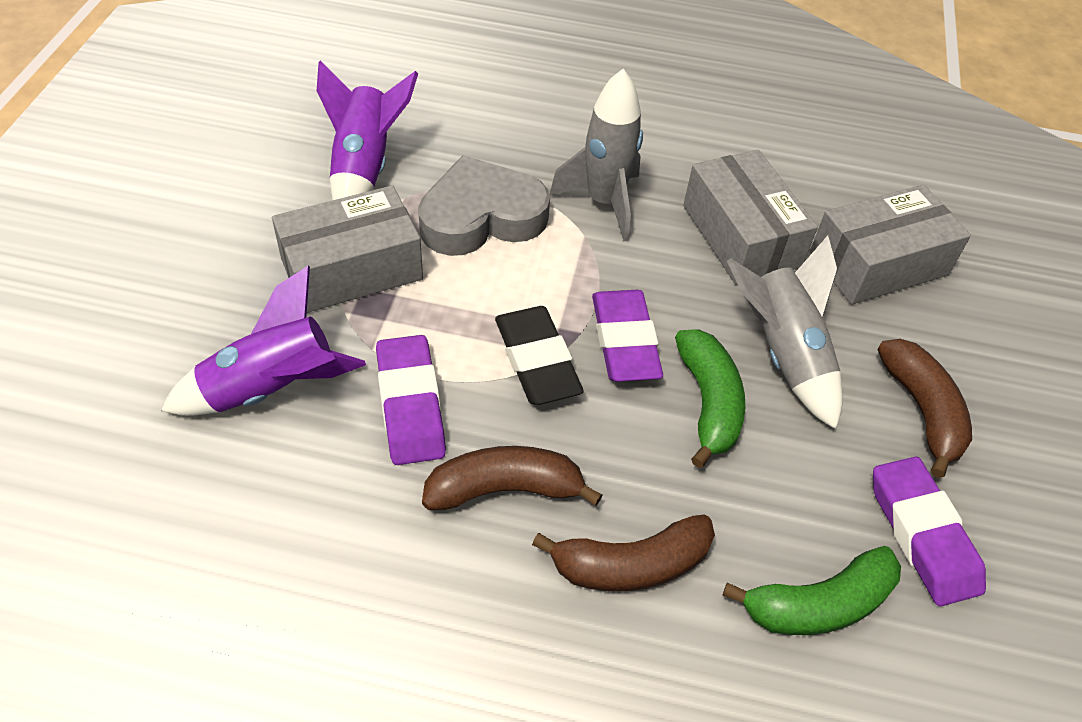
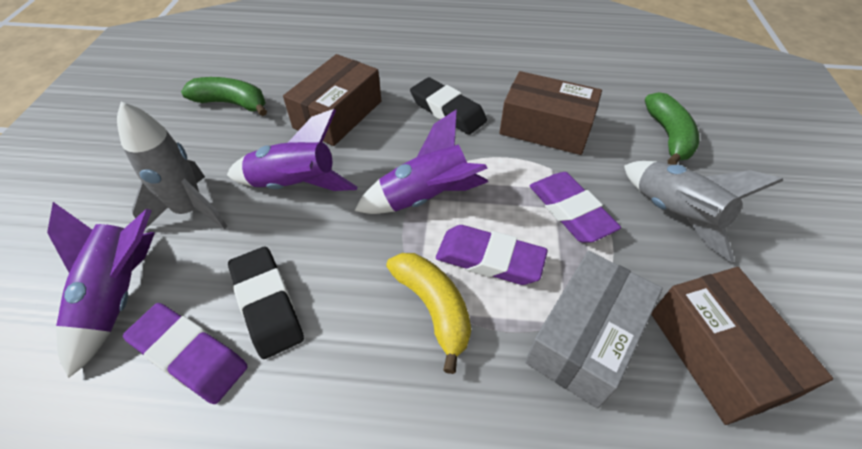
black eraser: [495,306,584,405] = 1 -> [228,247,304,359] [410,77,487,135] = 2
brown banana: [422,446,603,510] [532,515,715,591] [877,339,972,478] = 3 -> none = 0
brown box: none = 0 -> [283,54,381,146] [499,71,602,155] [651,267,833,425] = 3
grey box: [272,185,423,313] [683,150,818,284] [810,185,971,305] = 3 -> [525,251,663,409] = 1
grey heart: [418,155,550,256] = 1 -> none = 0
purple rocket: [161,266,366,416] [317,60,418,200] = 2 -> [47,202,155,378] [227,109,358,191] [355,109,488,214] = 3
yellow banana: none = 0 -> [386,253,471,374] = 1

